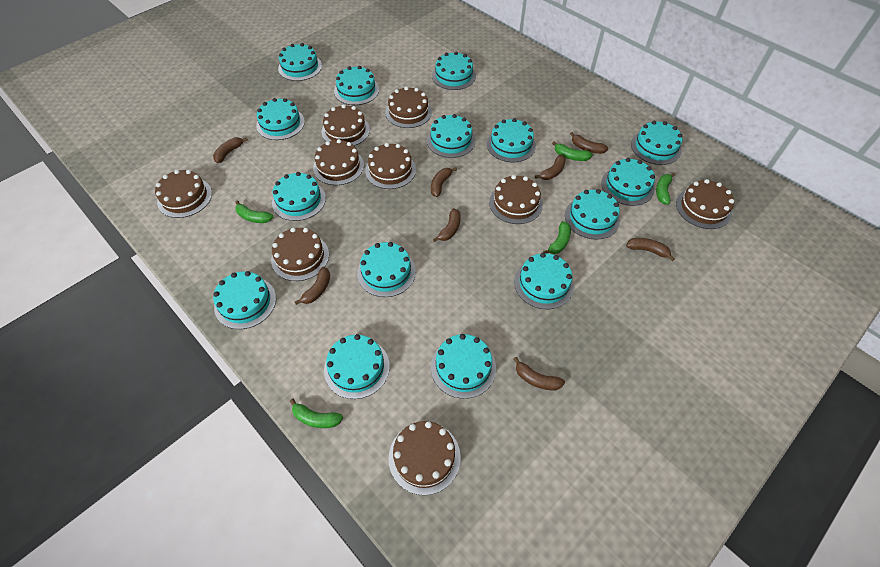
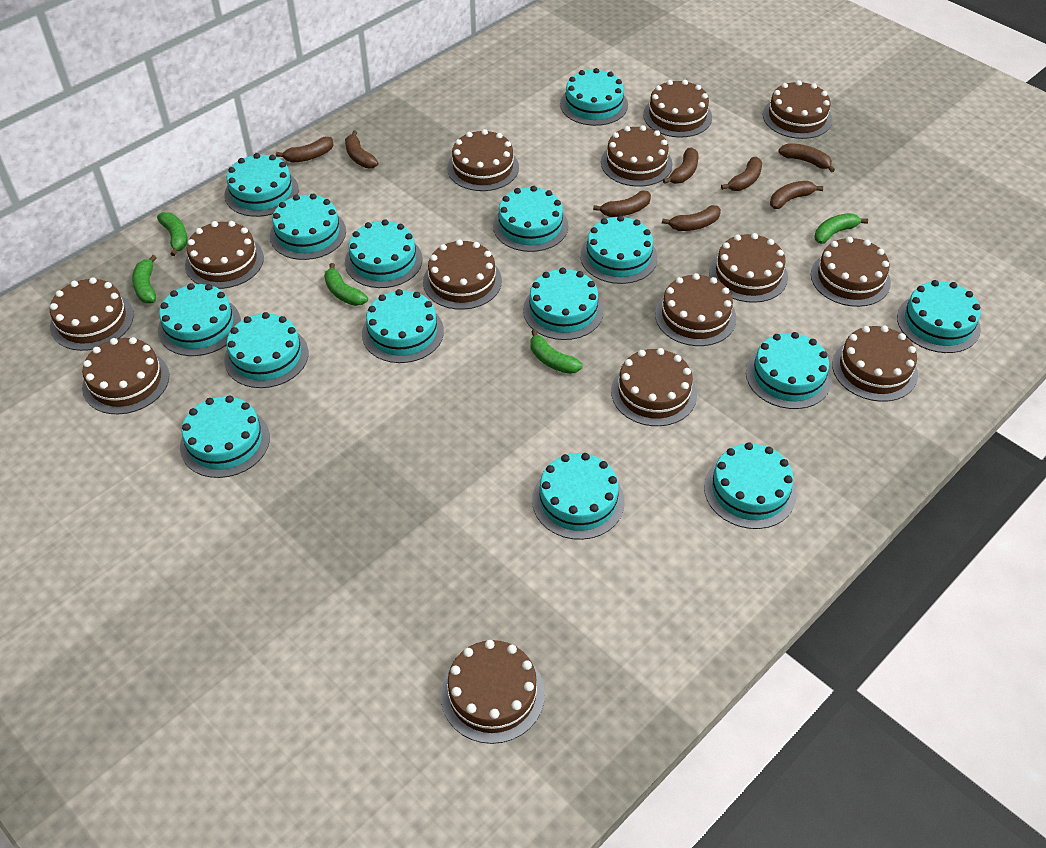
brown cake: [155,170,212,218] [271,228,329,281] [313,139,364,185] [322,104,370,146] [365,143,416,189] [385,87,432,128] [389,421,461,495] [489,175,543,224] [676,179,734,229] = 9 -> [50,277,134,351] [82,337,169,414] [185,221,264,289] [423,239,502,310] [441,640,545,744] [447,129,519,191] [601,125,673,187] [611,348,697,426] [643,80,712,137] [655,273,736,346] [709,233,788,303] [763,80,832,139] [811,237,891,307] [832,326,918,402] = 14

